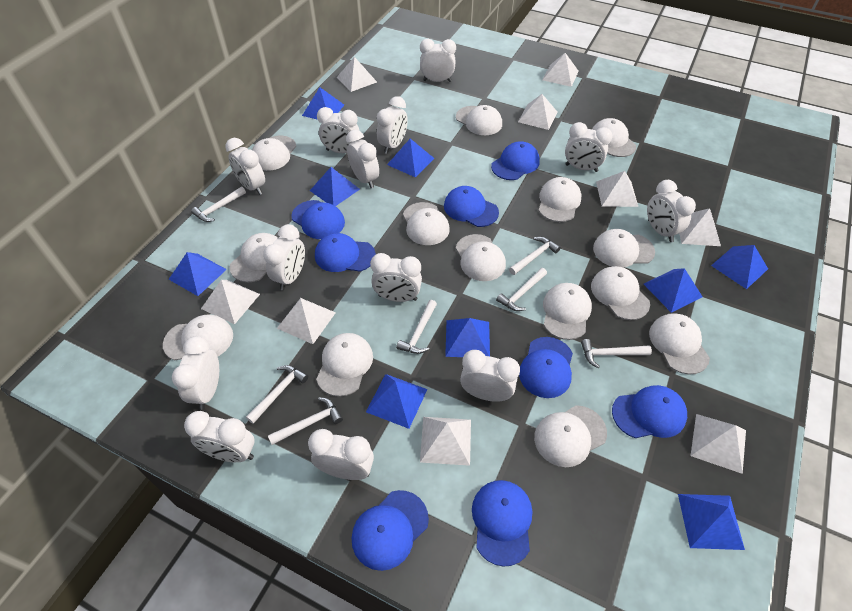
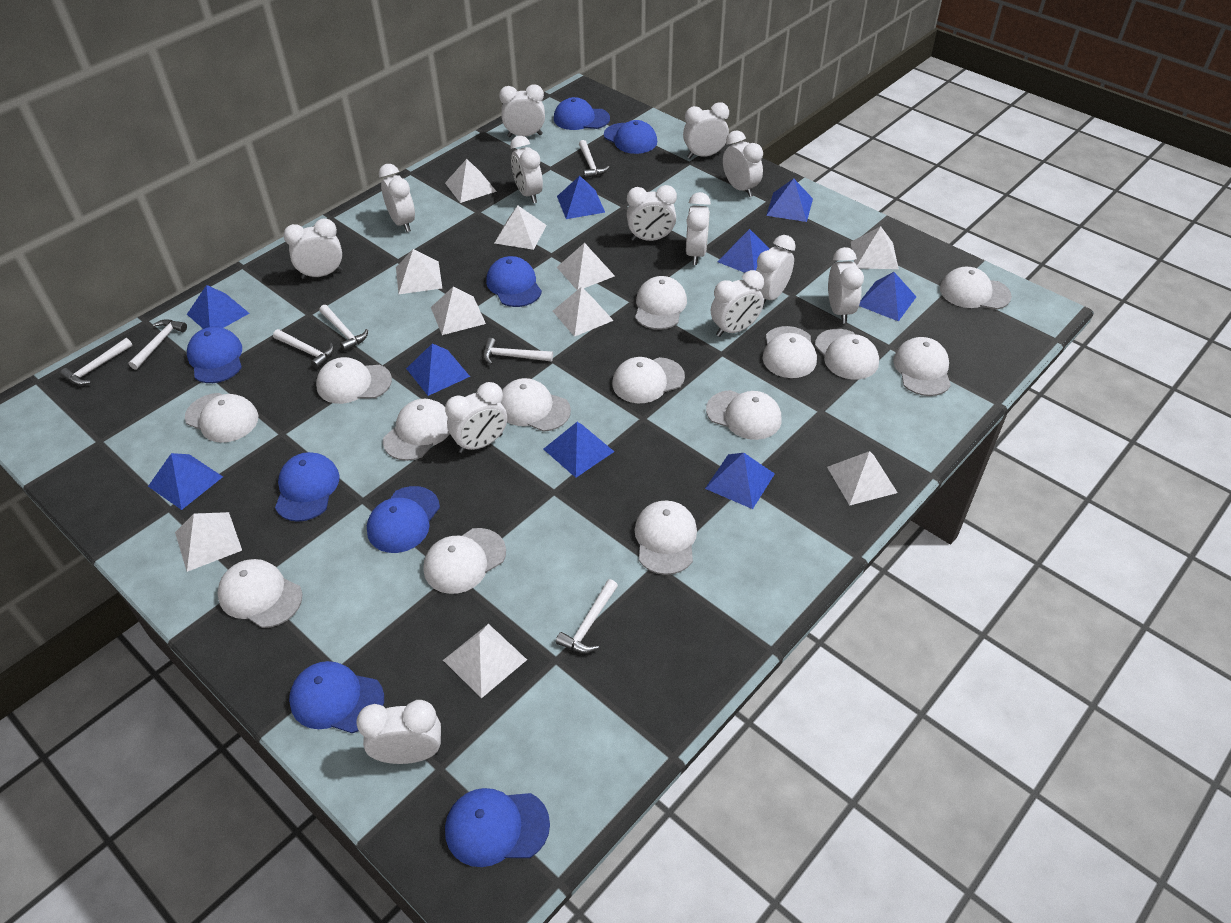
white pyramid: [201,280,260,324] [277,298,336,344] [337,57,377,92] [420,417,471,466] [518,94,557,130] [543,53,579,87] [596,171,638,207] [679,208,721,246] [691,414,746,474] = 9 -> [175,512,242,572] [396,249,442,294] [431,287,486,335] [443,624,527,698] [445,159,497,203] [495,206,546,250] [553,287,614,337] [557,243,615,290] [827,451,898,505] [851,226,899,269] = 10

